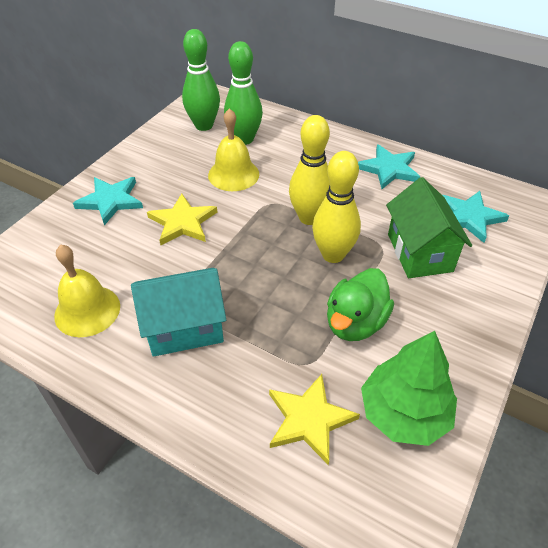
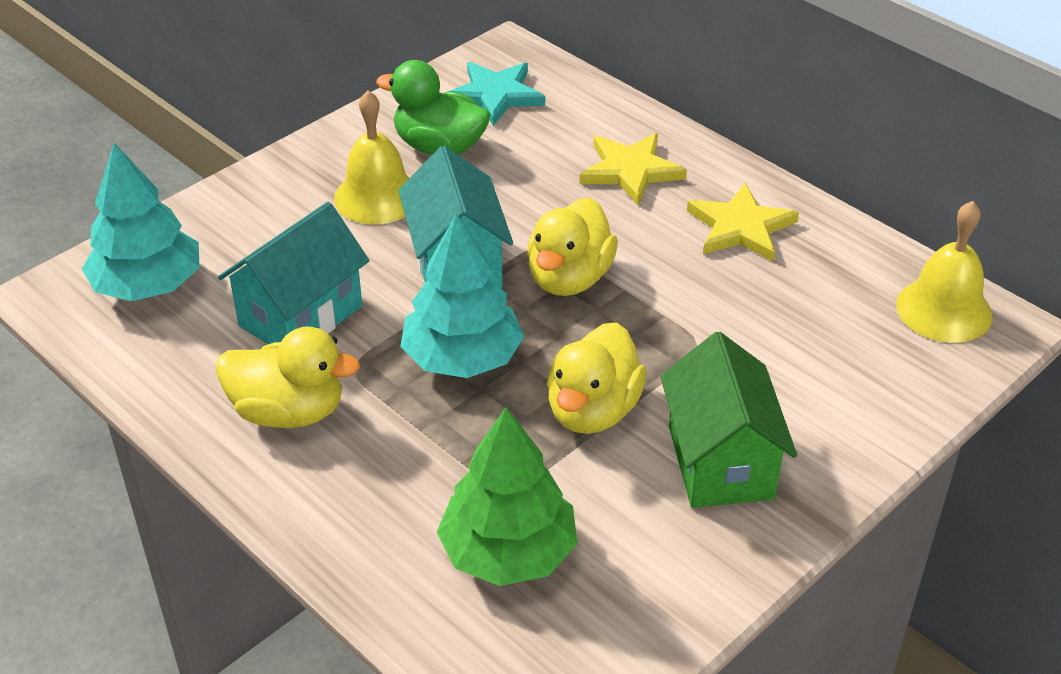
green bowling pin: [182,29,220,131] [224,41,263,145] = 2 -> none = 0
turquoise house: [131,268,226,357] = 1 -> [218,202,370,344] [398,146,513,288] = 2
turquoise star: [73,177,143,225] [358,144,420,189] [442,191,509,243] = 3 -> [451,62,545,126] = 1
turquoise tree: none = 0 -> [81,143,200,301] [400,214,524,378] = 2
yellow bowling pin: [289,115,330,225] [312,151,361,263] = 2 -> none = 0
yellow duck: none = 0 -> [216,327,360,428] [527,198,618,296] [546,322,647,434] = 3

